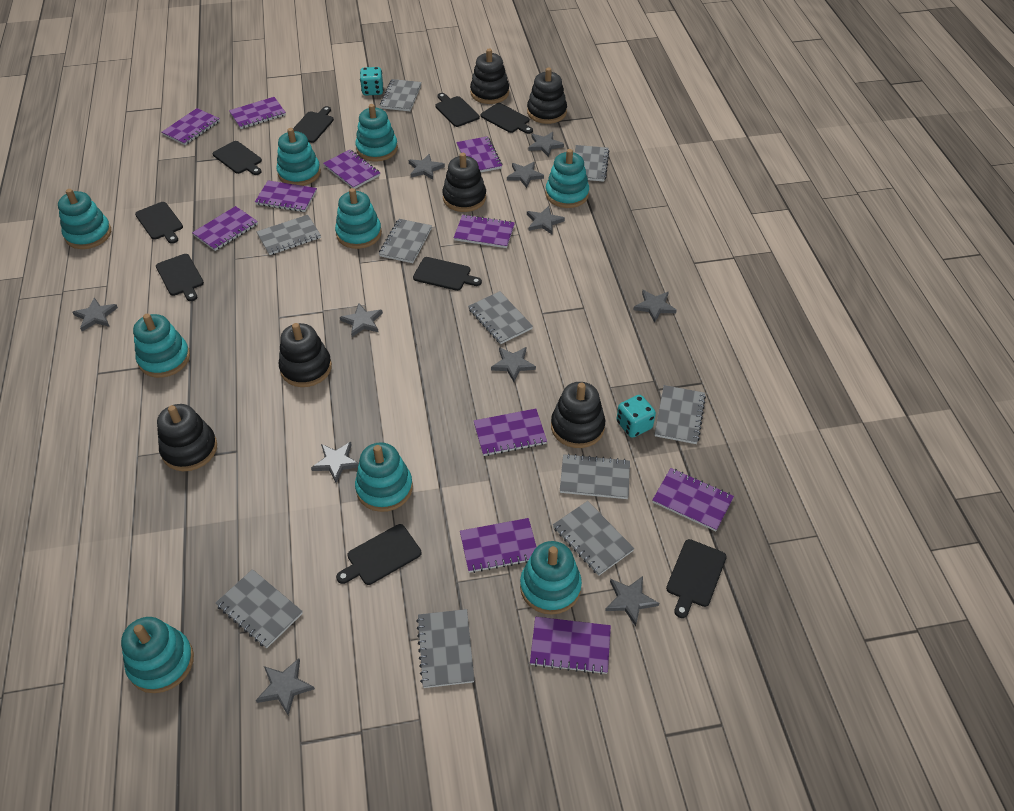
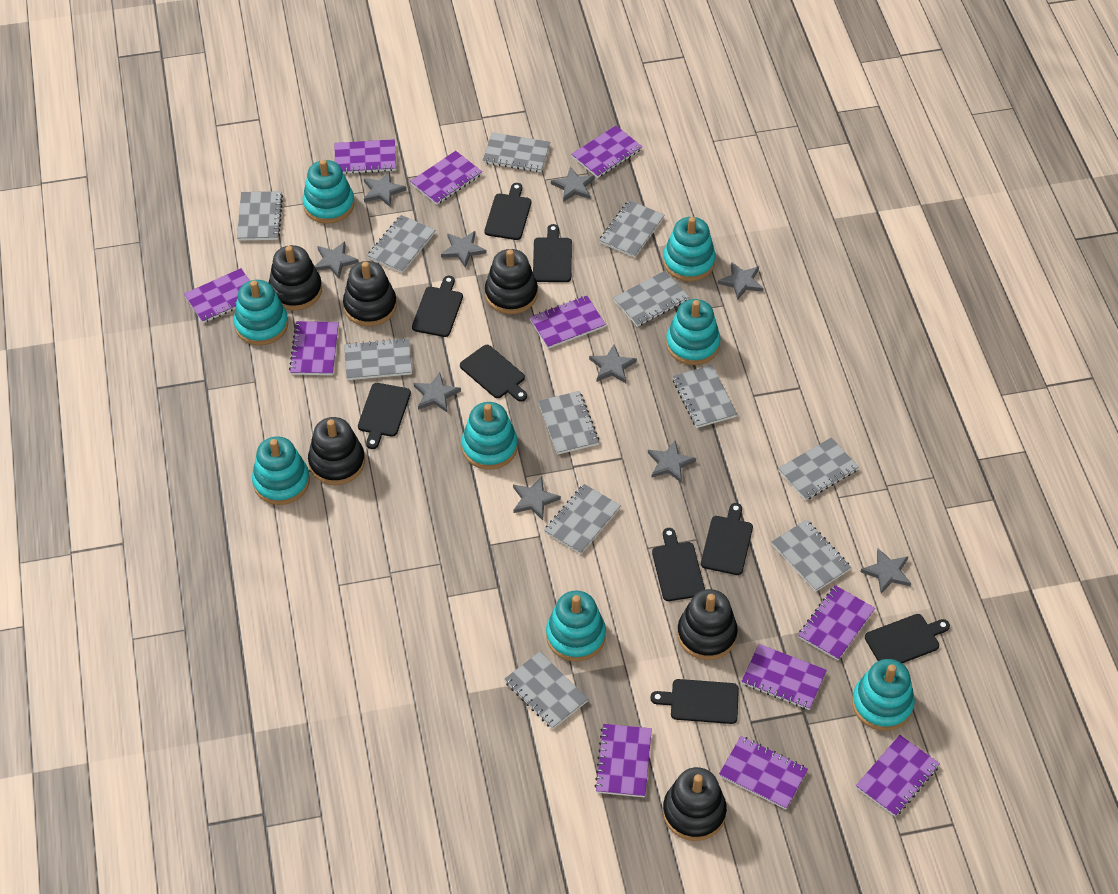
grey notebook: [215,569,303,648] [257,215,321,255] [379,219,432,263] [380,79,422,111] [416,609,474,688] [468,291,533,344] [553,501,634,575] [560,454,630,499] [575,145,609,182] [655,385,706,444] = 10 -> [237,191,283,241] [344,338,412,380] [367,215,435,273] [483,132,550,172] [504,651,588,729] [538,391,599,455] [544,484,621,554] [599,200,664,258] [613,271,689,327] [673,365,737,428] [771,520,851,592] [778,437,859,500] = 12
grey star: [72,297,118,331] [256,658,315,715] [311,442,359,483] [340,303,383,337] [409,154,445,180] [491,347,536,382] [507,162,544,188] [527,206,565,234] [528,132,564,157] [605,576,659,626] [633,290,677,323] = 11 -> [315,241,359,278] [364,171,406,207] [414,372,461,413] [441,231,487,268] [513,477,561,520] [551,167,595,202] [589,345,637,383] [648,441,696,483] [718,262,764,300] [861,548,911,594] = 10
turquoise dice: [360,67,383,96] [616,395,656,438] = 2 -> none = 0
turquoise stacking toy: [58,189,111,249] [121,617,194,693] [133,314,190,378] [276,128,321,186] [335,188,382,249] [355,104,398,162] [355,442,413,512] [520,541,582,615] [545,149,589,208] = 9 -> [234,280,288,345] [252,437,310,505] [303,159,355,224] [461,402,518,470] [546,591,606,661] [663,217,716,281] [666,299,720,365] [852,659,915,731] = 8

